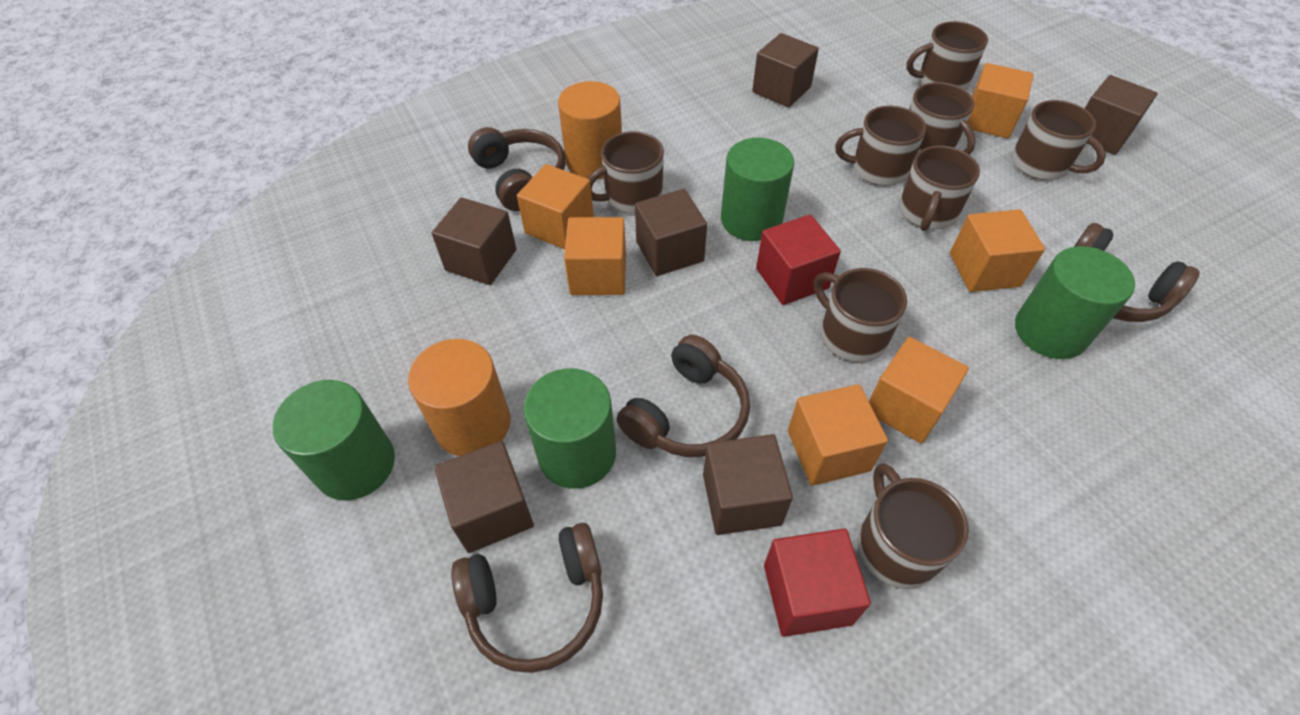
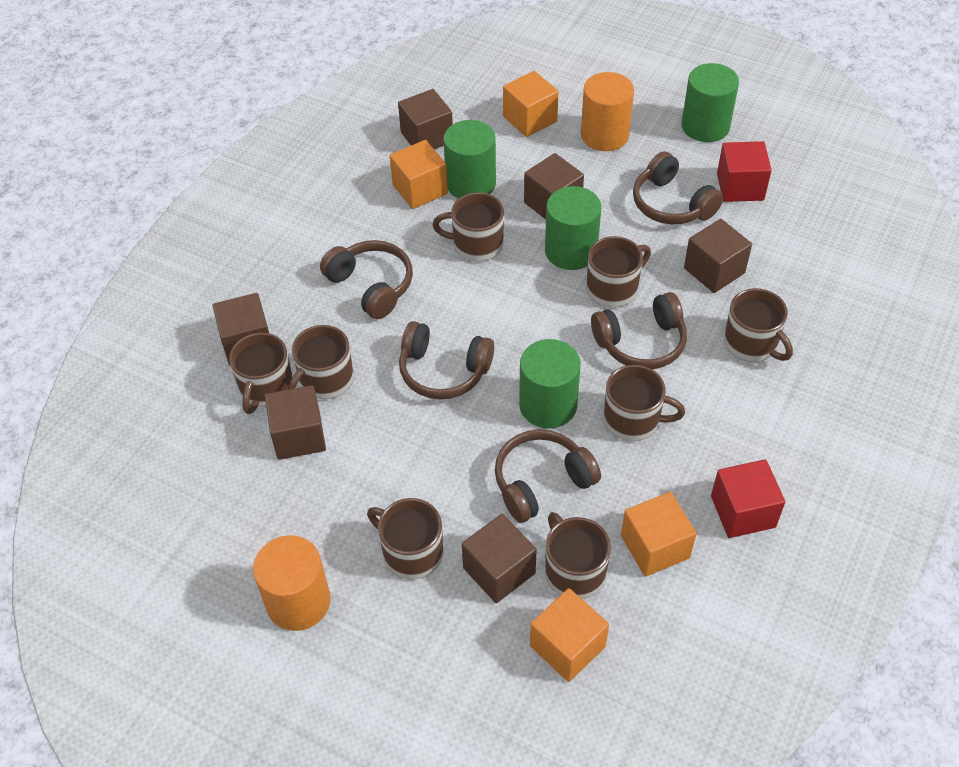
brown headphones: [451,523,603,673] [468,127,565,211] [617,335,750,457] [1074,223,1200,322] = 4 -> [320,240,413,319] [399,321,494,400] [495,429,601,523] [591,292,687,369] [633,151,723,224] = 5
orange cube: [517,164,594,249] [564,217,626,295] [788,384,888,486] [869,337,969,444] [950,209,1045,292] [967,63,1034,138] = 6 -> [390,140,448,209] [503,71,559,137] [530,588,609,682] [621,492,697,577] = 4

